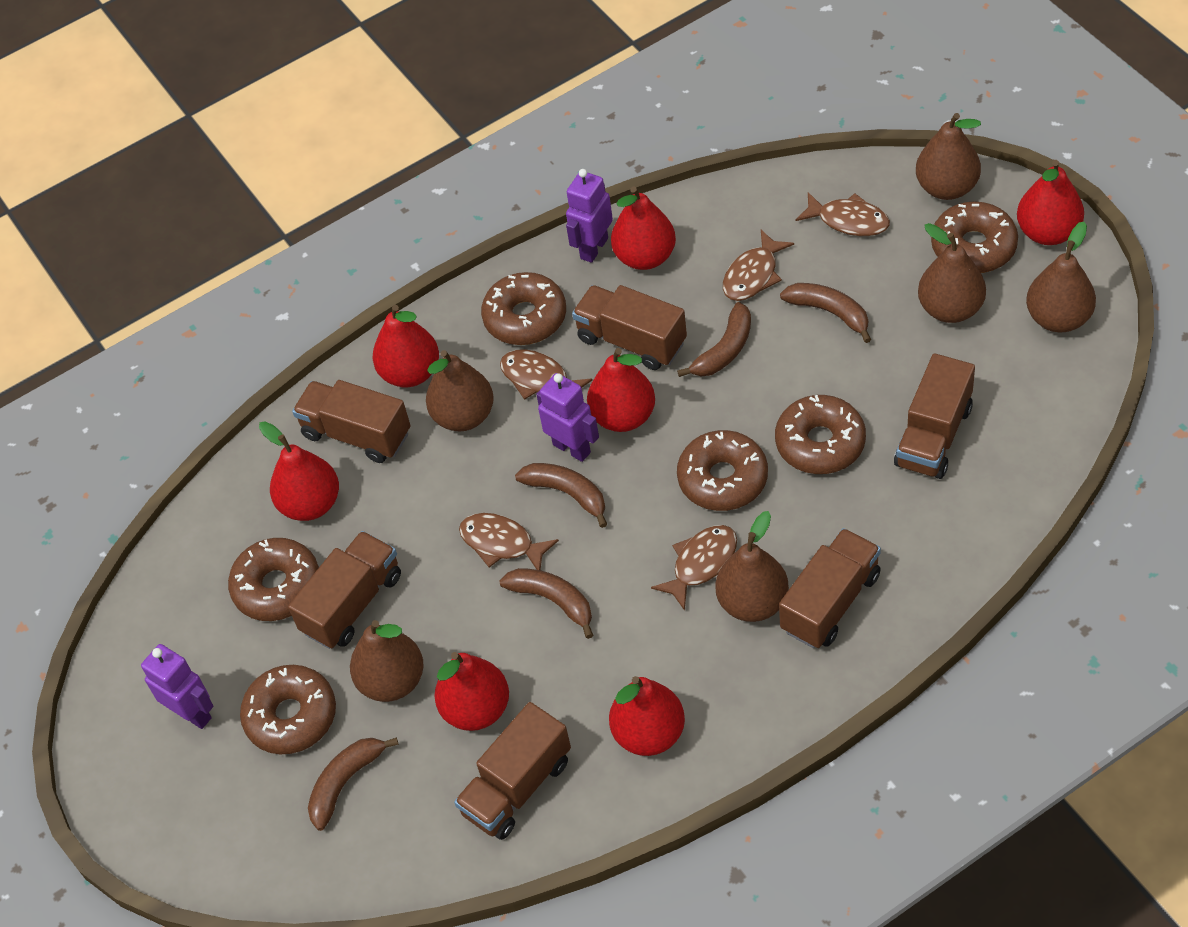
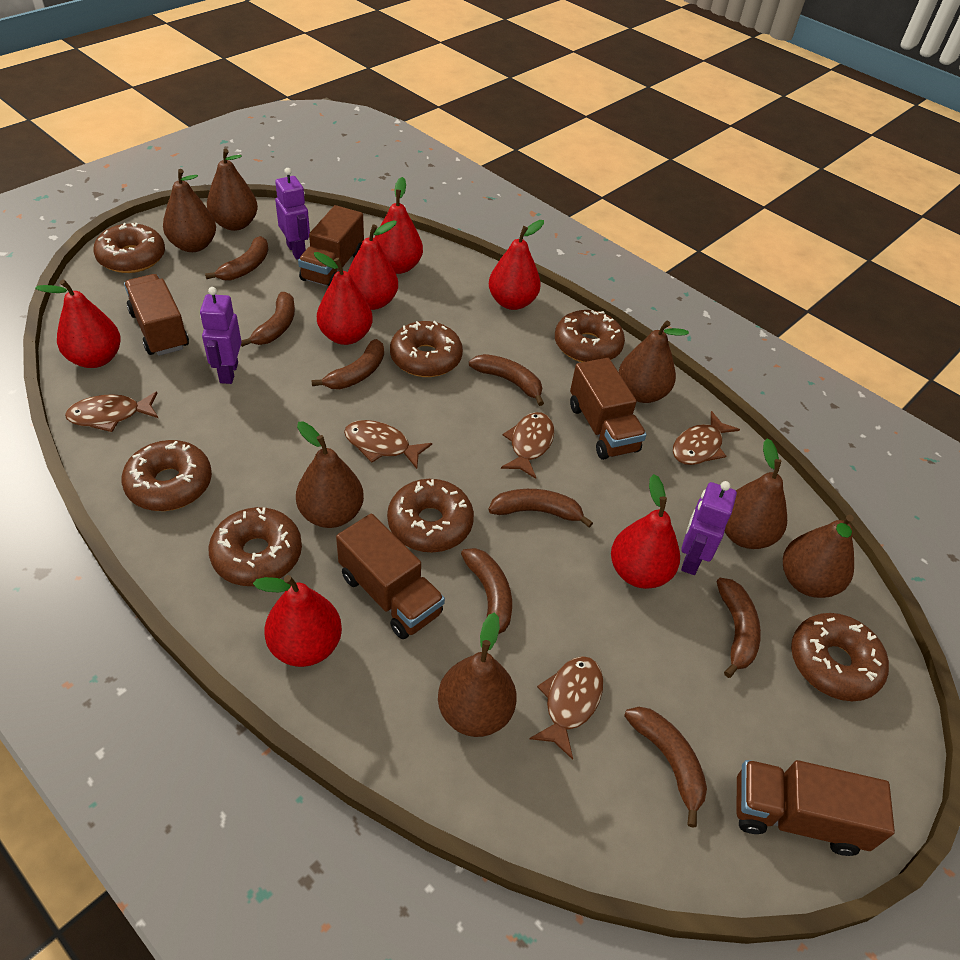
brown banana: [308,737,399,831] [499,568,593,639] [515,463,607,528] [677,302,751,377] [780,283,871,343] = 5 -> [205,236,268,281] [241,292,295,347] [311,339,384,389] [461,548,512,634] [469,354,544,406] [489,489,593,528] [624,707,707,828] [716,578,761,678] = 8
brown donut: [228,538,319,621] [240,665,336,754] [481,272,566,345] [677,430,768,511] [775,395,866,474] [931,201,1018,273] = 6 -> [93,223,165,273] [122,440,212,511] [208,507,302,586] [387,479,474,552] [390,321,463,377] [555,310,625,362] [791,613,889,701] = 7
brown pear: [350,620,424,702] [426,350,494,431] [715,511,789,622] [916,113,981,200] [918,223,986,323] [1026,222,1096,332] = 6 -> [163,169,216,252] [207,149,258,231] [296,422,364,528] [438,612,517,737] [619,321,689,403] [724,438,787,549] [783,515,854,598] = 7
brown truck: [288,531,401,649] [292,380,411,463] [454,702,571,840] [572,285,687,370] [779,528,881,648] [894,353,975,479] = 6 -> [124,274,189,356] [298,205,364,287] [336,514,445,639] [570,358,646,460] [736,760,895,856] = 5

